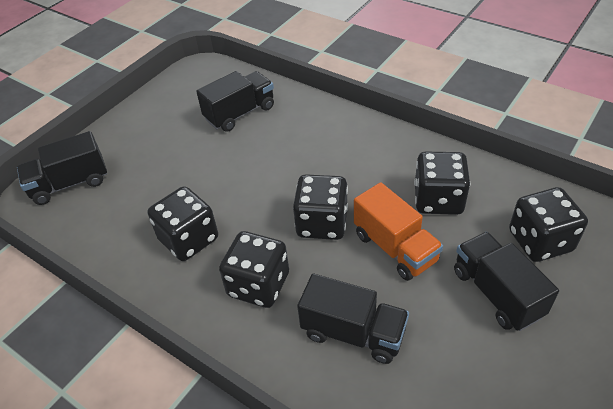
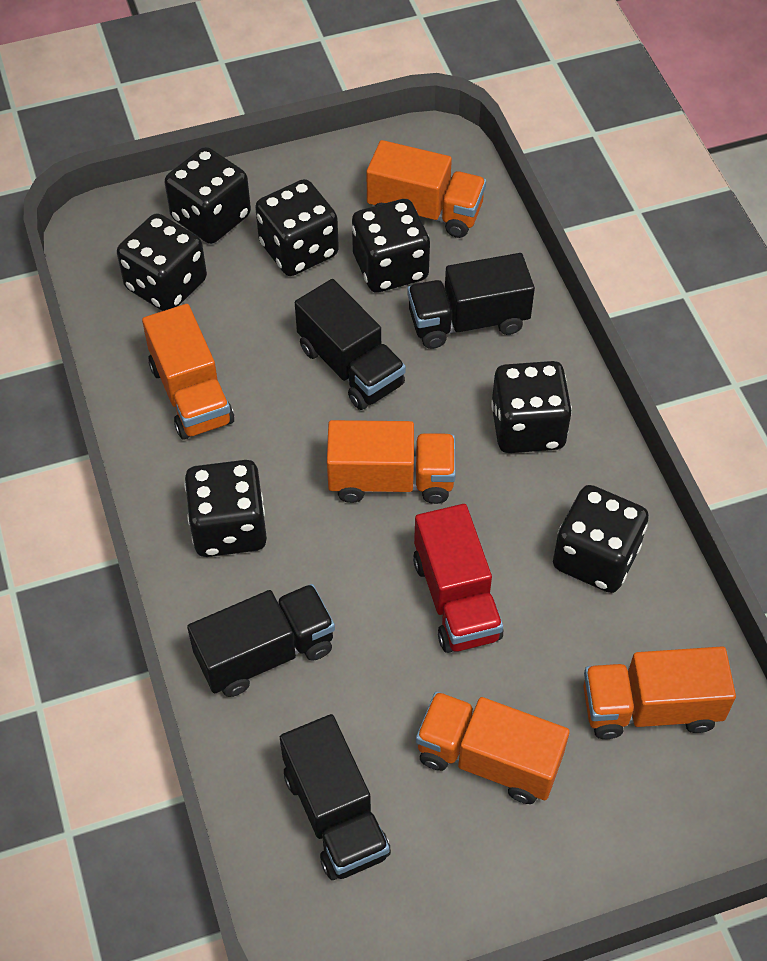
black dice: [148,186,218,261] [219,231,289,308] [293,174,348,240] [414,152,470,215] [509,187,588,262] = 5 -> [117,213,207,311] [165,147,251,244] [184,460,267,557] [255,179,339,276] [352,199,430,293] [491,361,572,453] [553,485,649,593] = 7
orange truck: [354,182,443,281] = 1 -> [142,304,234,440] [327,420,456,504] [366,140,486,238] [416,692,570,804] [583,646,736,739] = 5
red truck: none = 0 -> [413,504,503,653] = 1

